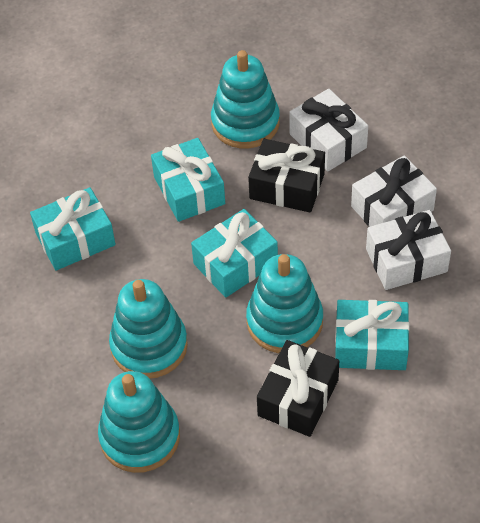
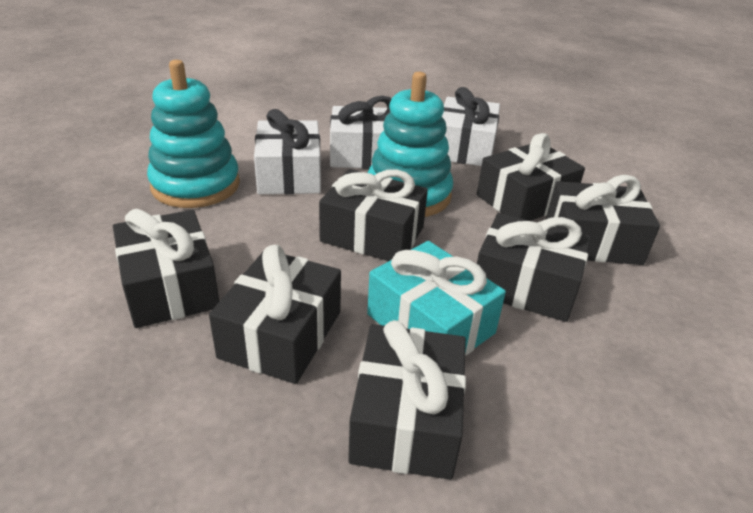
black gift: [248,139,325,213] [257,340,339,437] = 2 -> [113,208,219,328] [209,245,341,384] [319,169,428,261] [348,320,466,480] [477,133,585,221] [477,213,591,322] [546,175,660,265] = 7
turquoise gift: [30,187,116,271] [151,138,225,222] [191,209,278,298] [335,300,409,370] = 4 -> [367,241,506,356] = 1
turquoise stacking toy: [98,371,180,473] [109,279,188,379] [211,50,280,148] [246,254,323,353] = 4 -> [147,60,240,208] [368,72,453,217] = 2

